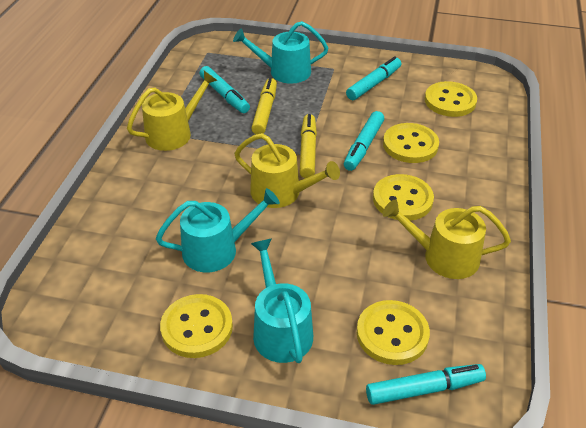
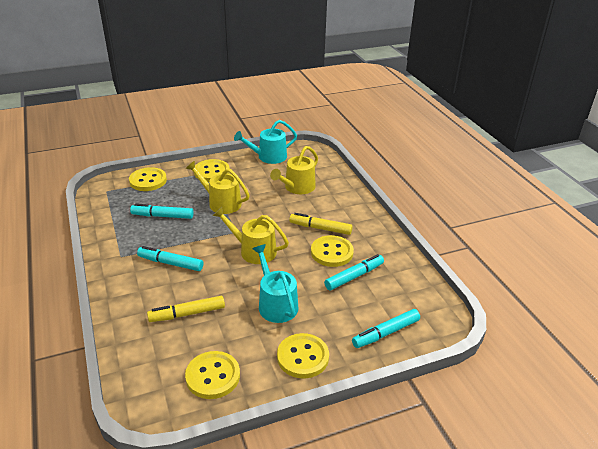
turquoise watering can: [156,188,280,272] [233,21,328,84] [251,239,313,363] = 3 -> [234,120,297,164] [252,244,299,323] = 2

